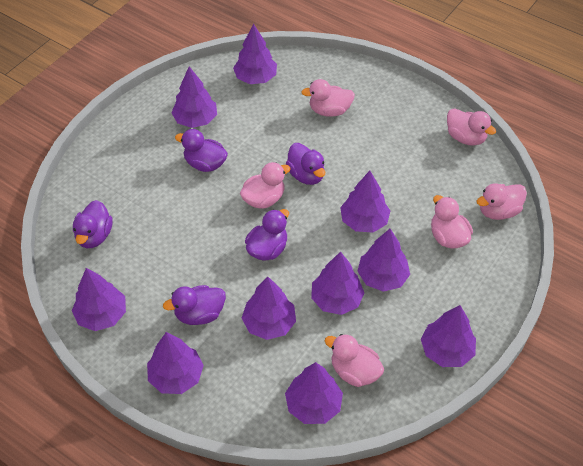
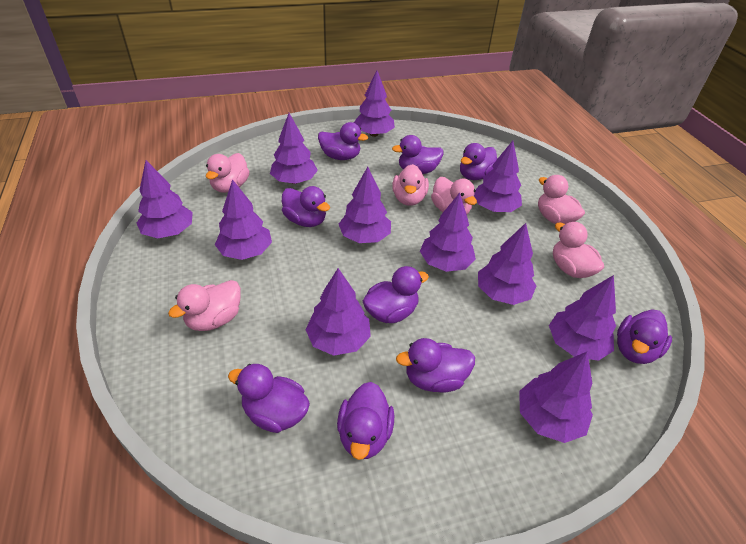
purple duck: [73,200,113,248] [163,285,226,325] [175,129,228,172] [245,209,289,261] [286,143,325,185] = 5 -> [228,364,310,433] [282,186,330,227] [318,122,368,160] [337,382,394,460] [363,266,429,323] [392,135,443,174] [396,338,475,393] [460,143,497,180] [617,309,672,364] = 9
purple tree: [72,268,126,331] [147,332,204,394] [171,67,217,128] [233,24,277,84] [242,276,296,340] [285,362,343,424] [311,251,364,315] [340,171,390,233] [357,229,410,292] [421,305,476,367] = 10 -> [137,160,193,239] [215,179,272,260] [270,113,318,184] [305,268,371,356] [339,167,391,243] [354,71,395,137] [420,193,476,272] [474,141,522,212] [478,223,536,305] [519,352,593,443] [549,275,616,361] = 11

